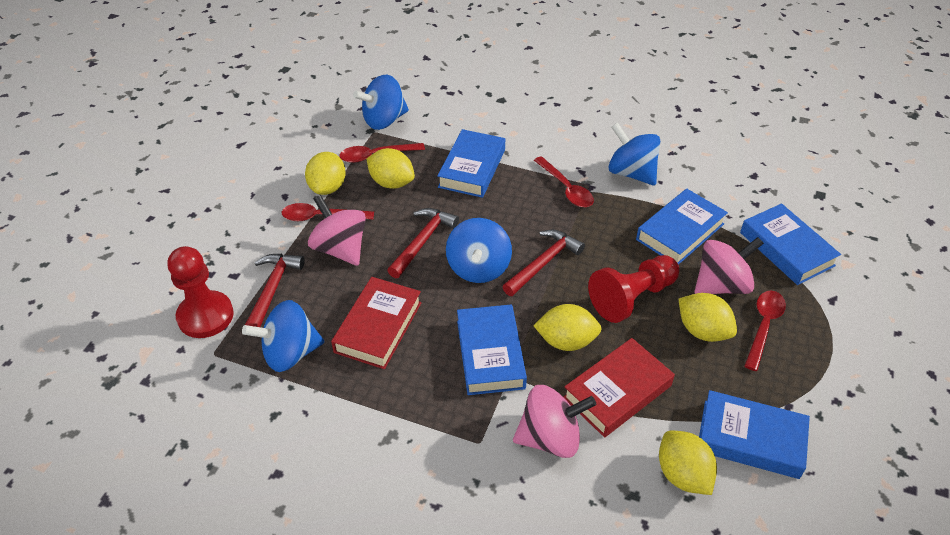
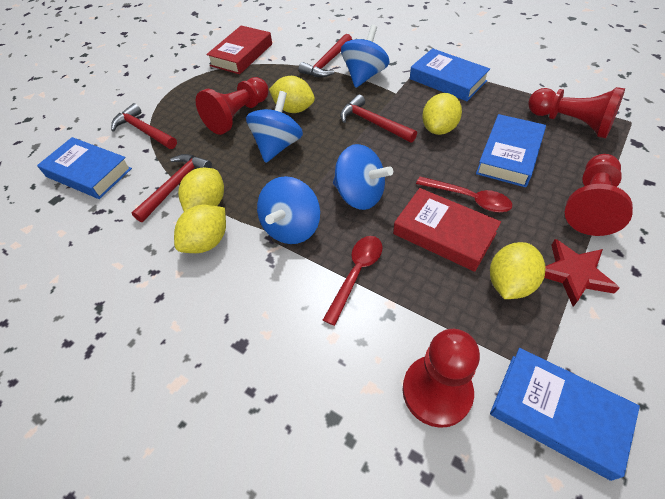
blue book: [437,129,505,198] [457,305,527,395] [636,189,728,265] [699,390,810,479] [740,204,841,285] = 5 -> [37,137,132,199] [410,48,490,101] [476,114,546,187] [490,348,640,481] = 4
pink spinning top: [308,195,366,266] [513,385,596,458] [694,237,764,294] = 3 -> none = 0
red hammer: [245,254,305,327] [387,208,459,278] [502,230,585,296] = 3 -> [111,103,177,149] [131,154,212,222] [299,34,352,77] [340,94,417,143] = 4
red pawn: [168,246,234,338] [588,255,679,323] = 2 -> [196,77,269,135] [403,329,480,428] [528,87,625,138] [565,154,633,236] = 4
red spoon: [282,203,374,221] [339,143,425,163] [534,156,594,207] [744,291,786,371] = 4 -> [323,236,383,326] [416,177,512,212] = 2
red star: none = 0 -> [544,239,619,306] = 1

